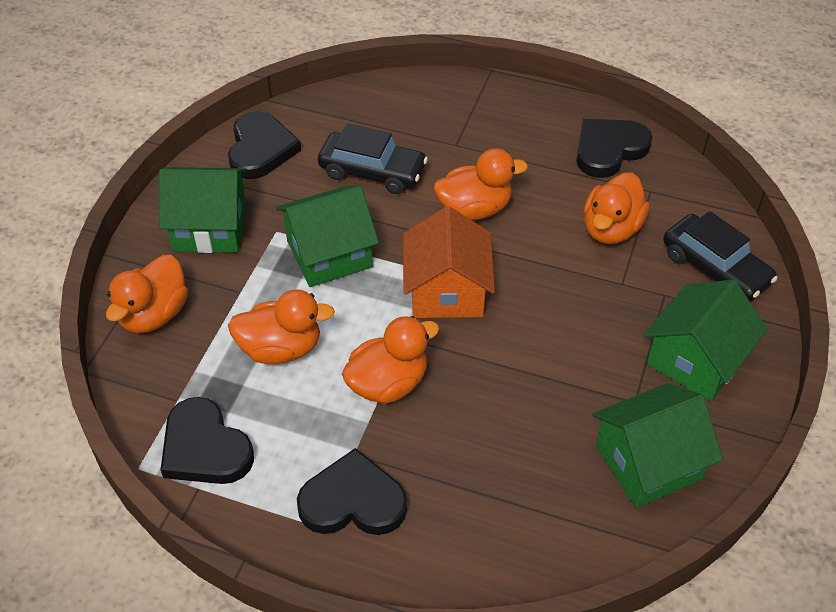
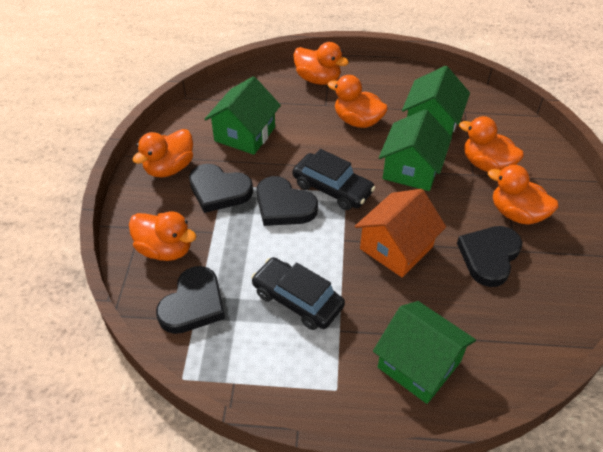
orange duck: [106,255,188,333] [228,289,335,364] [342,316,439,404] [434,148,528,220] [584,172,650,244] = 5 -> [129,211,196,261] [132,129,193,177] [293,42,349,85] [328,75,388,128] [459,116,524,172] [488,165,558,225] = 6

